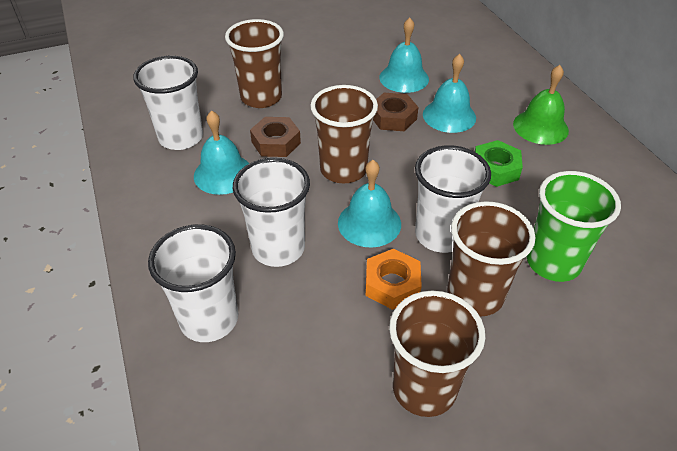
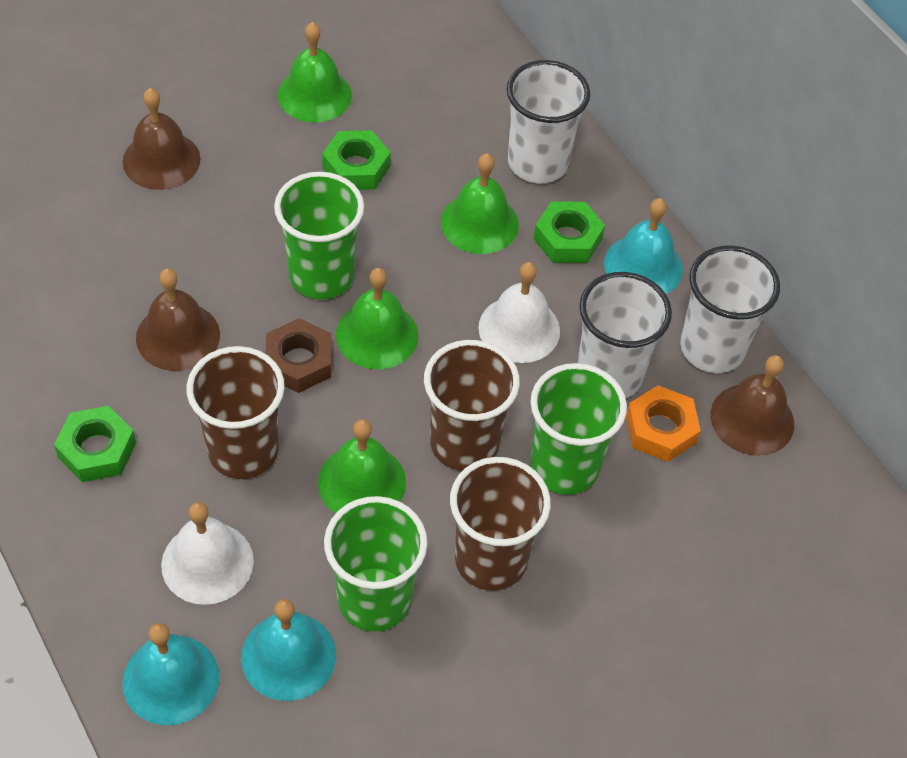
brown bell: none = 0 -> [123,88,201,190] [136,268,220,371] [711,355,794,456] = 3
brown cup: [225,19,284,108] [310,85,378,183] [389,291,485,417] [447,201,536,316] = 4 -> [186,346,285,479] [424,340,520,471] [450,457,551,591] = 3
brown nut: [250,117,301,157] [373,93,418,131] = 2 -> [266,318,331,393] = 1
green bell: [513,65,569,145] = 1 -> [278,22,352,123] [318,419,406,514] [336,268,419,370] [441,154,519,254] = 4
green cup: [527,171,621,282] = 1 -> [274,172,364,300] [324,496,428,632] [530,363,627,495] = 3
green nut: [475,140,523,187] = 1 -> [54,406,136,482] [322,130,391,190] [533,201,605,263] = 3
turquoise bell: [194,110,249,195] [338,160,401,248] [380,18,429,93] [423,54,476,133] = 4 -> [122,623,219,725] [241,599,336,701] [604,198,683,294] = 3
white bell: none = 0 -> [161,502,254,605] [478,262,560,363] = 2
white cup: [133,56,203,150] [148,224,238,342] [233,158,310,267] [415,145,491,253] = 4 -> [507,60,590,183] [578,272,672,398] [680,246,780,373] = 3

